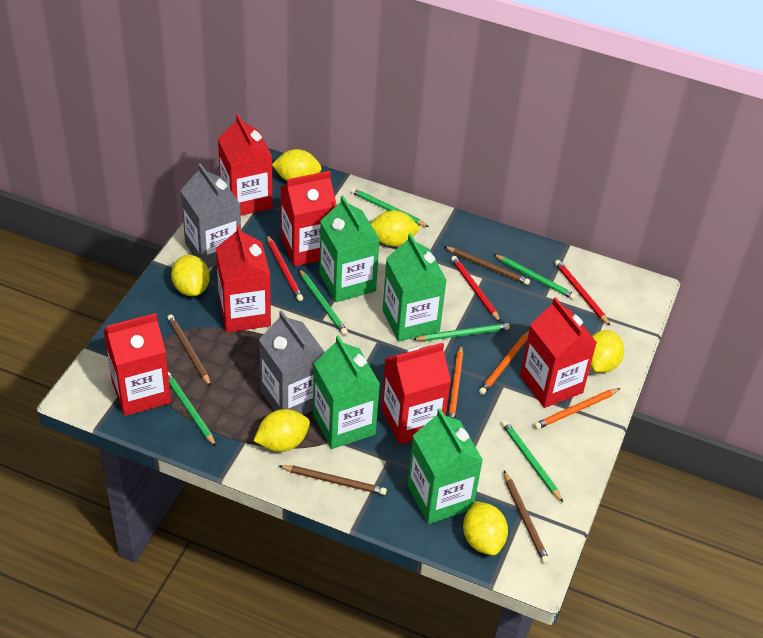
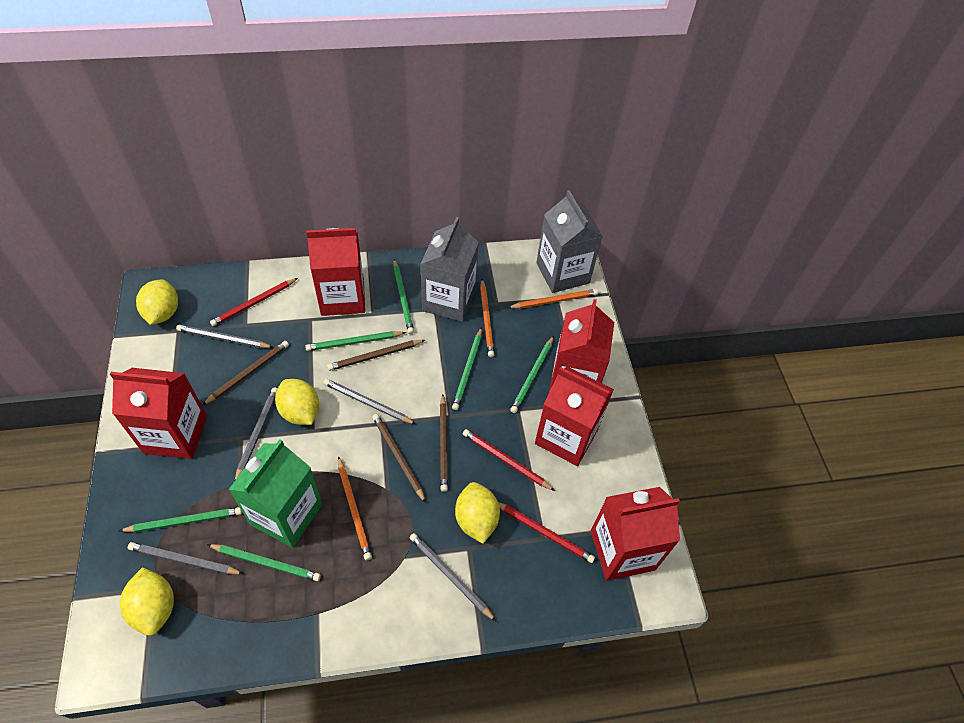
green carton: [313,335,380,449] [319,195,380,302] [383,233,446,342] [408,408,483,524] = 4 -> [228,439,323,548] = 1
grey pencil: none = 0 -> [128,542,244,574] [176,324,273,348] [235,388,277,480] [323,379,416,424] [410,533,496,621] = 5
red carton: [103,313,171,416] [216,225,271,333] [218,114,273,216] [280,171,337,267] [381,343,451,445] [520,297,597,408] = 6 -> [110,368,207,459] [306,228,365,316] [535,366,614,466] [549,299,614,392] [591,487,680,581] = 5
yellow lemon: [171,255,210,296] [254,409,310,452] [272,149,322,181] [371,210,421,247] [463,501,508,555] [590,330,624,373] = 6 -> [120,567,174,636] [136,279,178,325] [275,379,319,425] [455,482,500,544] = 4

